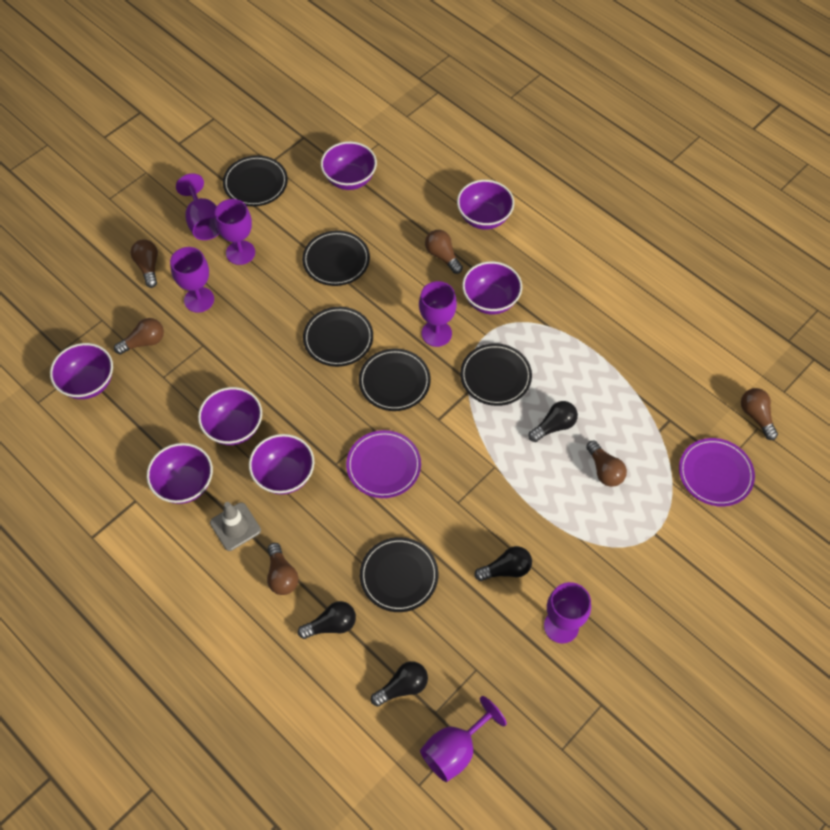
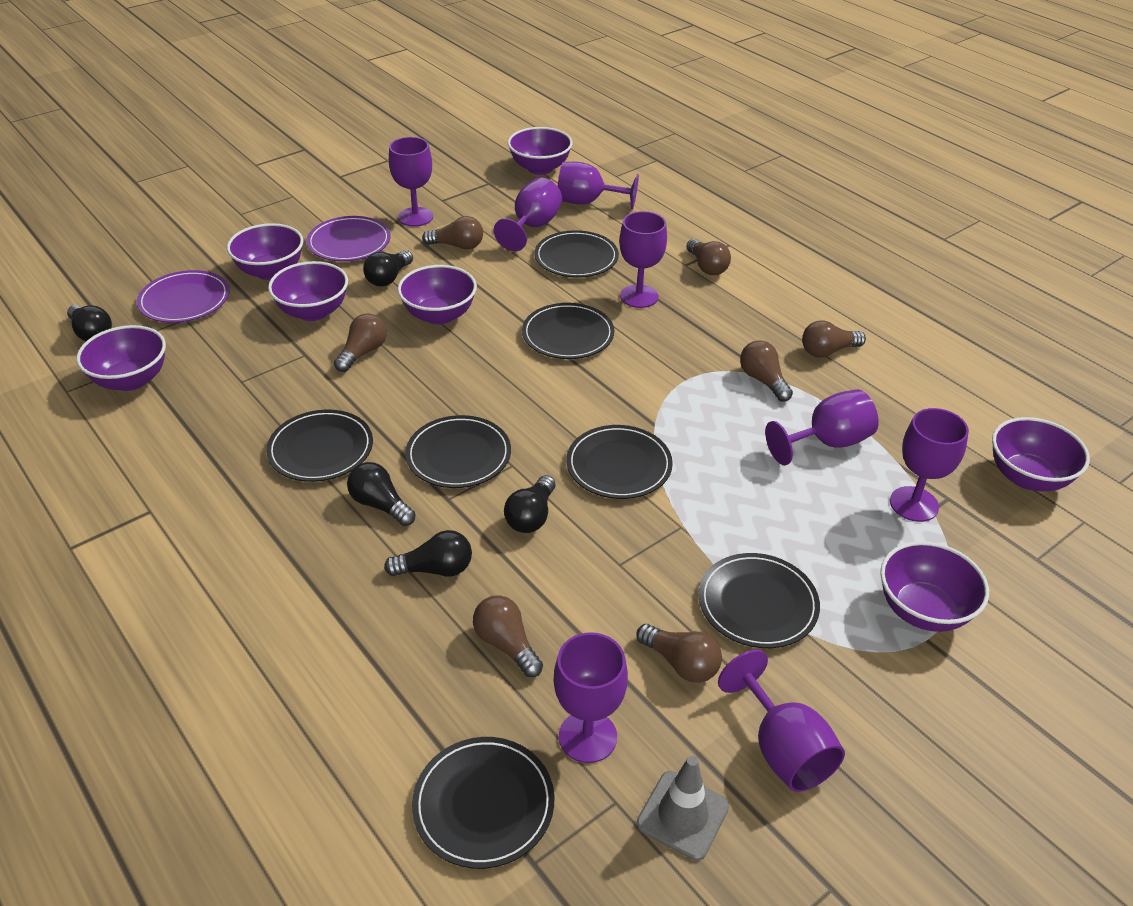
black light bulb: [298,601,356,639] [371,661,428,707] [474,546,532,581] [528,401,578,442] = 4 -> [67,305,112,341] [347,462,416,526] [363,250,413,286] [384,530,472,577] [504,475,555,533] = 5
black plate: [223,155,288,207] [302,230,370,286] [303,307,373,367] [359,348,431,411] [360,537,438,612] [460,343,532,406] = 6 -> [266,410,373,482] [405,415,511,488] [412,737,554,869] [522,303,614,359] [534,230,619,278] [566,425,673,499] [699,553,820,648] = 7
brown light bulb: [114,318,164,355] [131,239,158,288] [267,543,299,595] [425,230,463,274] [586,440,627,487] [741,388,778,440] = 6 -> [334,313,387,372] [422,216,483,249] [473,595,543,677] [636,624,722,683] [687,239,731,275] [740,340,793,402] [802,320,866,358] = 7
purple goblet: [170,247,214,313] [176,173,219,240] [215,199,255,265] [419,281,457,347] [420,696,507,782] [544,582,591,644] = 6 -> [389,137,433,227] [494,178,562,251] [554,632,628,763] [558,162,639,210] [619,211,667,308] [718,650,845,792] [765,389,879,465] [890,408,969,522] = 8

